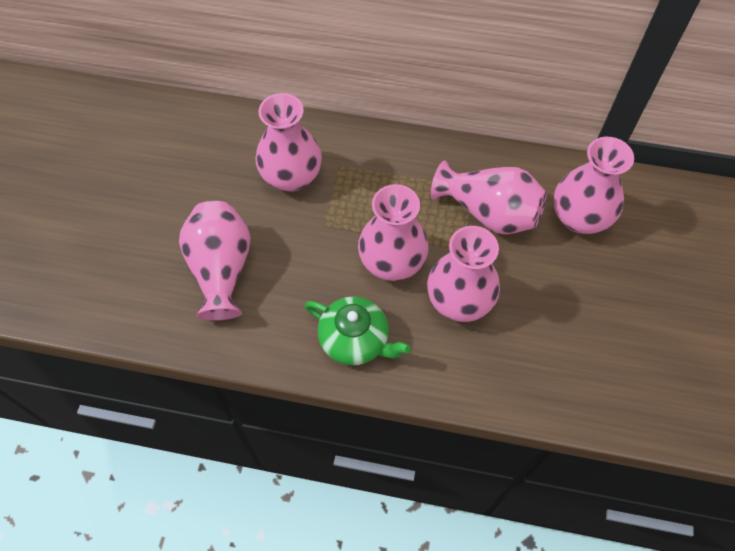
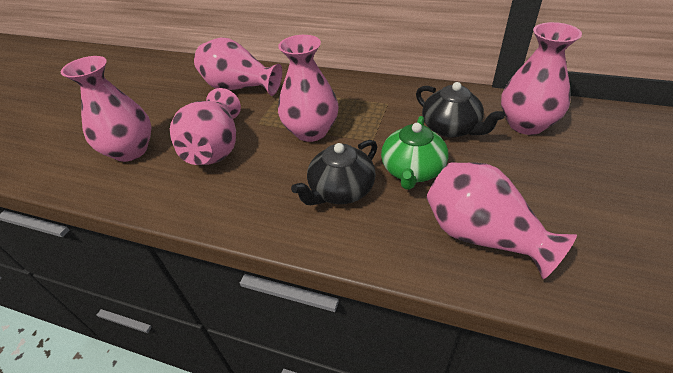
black teapot: none = 0 -> [291,140,377,205] [416,82,505,138] = 2

